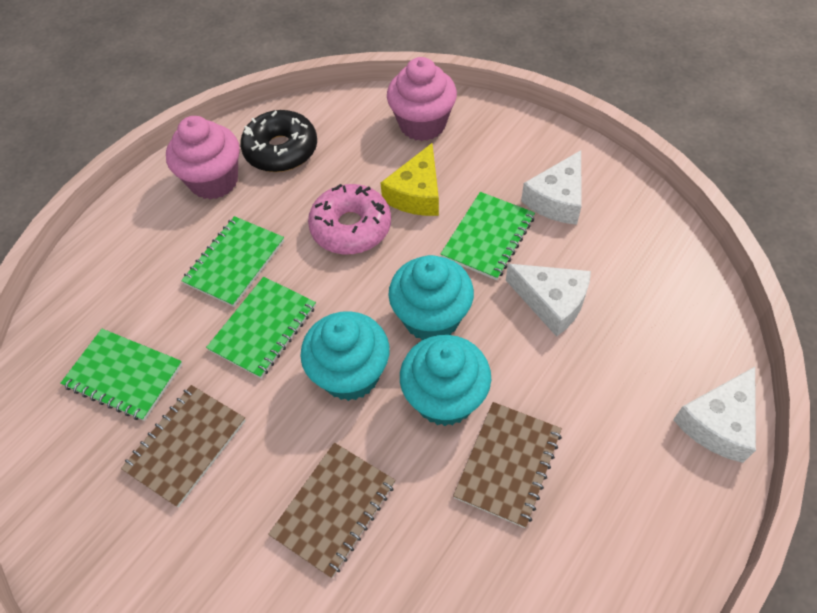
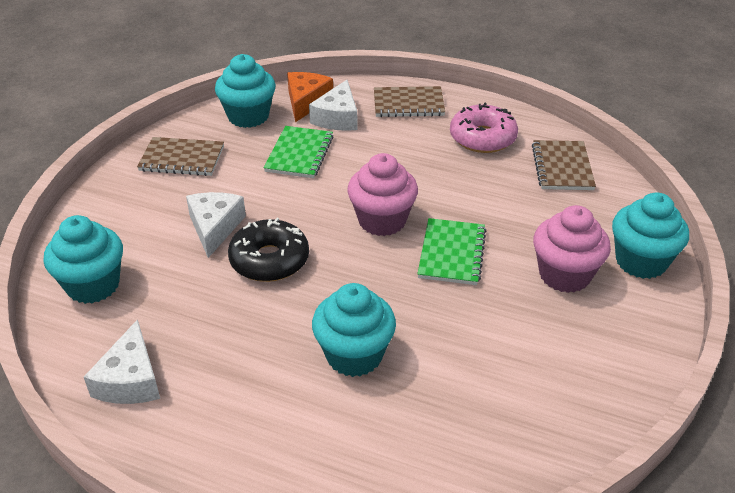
green notebook: [61,329,183,421] [181,216,284,307] [206,277,316,379] [441,192,535,280] = 4 -> [264,126,334,178] [417,218,486,285] = 2
orange cheese: none = 0 -> [287,72,333,122] = 1
turquoise cupcake: [300,311,390,401] [388,255,474,340] [400,335,491,426] = 3 -> [44,215,123,304] [215,54,276,128] [312,283,396,377] [612,192,689,279] = 4
yellow cheese: [381,143,439,216] = 1 -> none = 0

